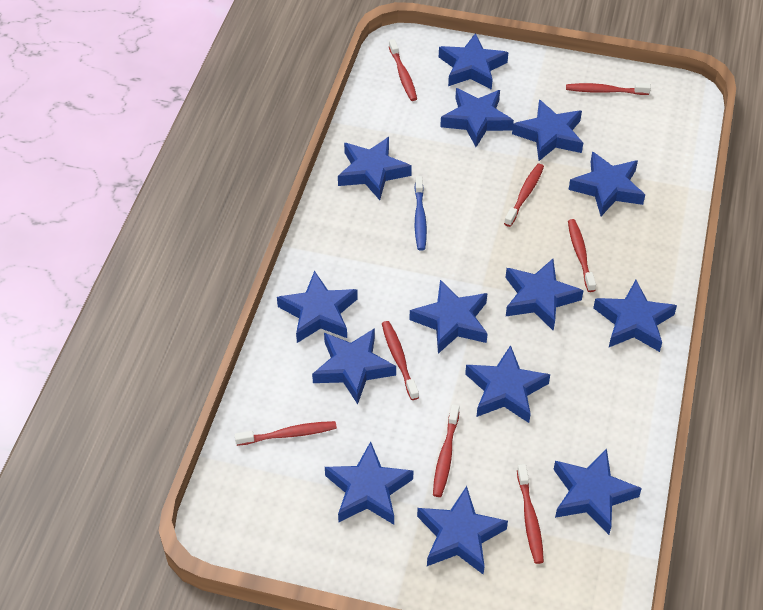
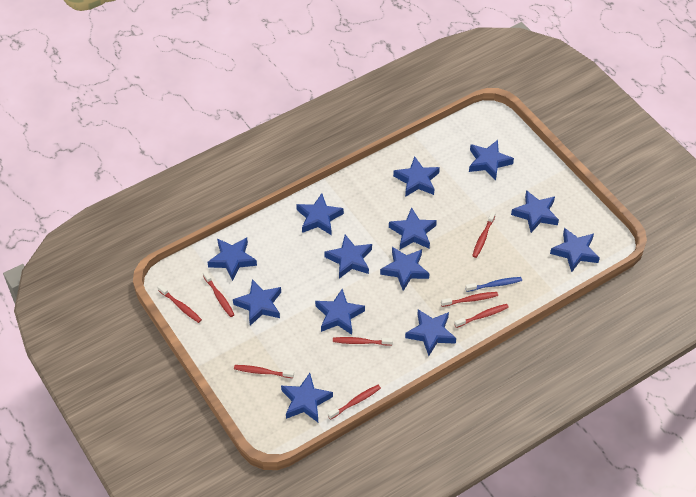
blue star: [277,271,358,343] [312,328,396,404] [325,441,413,524] [338,137,412,200] [409,280,488,354] [417,486,508,574] [439,33,509,90] [440,88,514,147] [465,345,550,423] [505,259,584,331] [512,100,583,161] [553,448,642,535] [569,152,645,216] [593,280,677,352] = 14 -> [207,238,257,281] [233,279,281,326] [281,373,333,422] [296,193,344,235] [315,289,365,335] [324,235,372,279] [380,247,430,291] [389,207,437,249] [393,156,440,197] [405,309,456,356] [469,140,514,181] [511,190,559,233] [550,228,600,272] = 13

